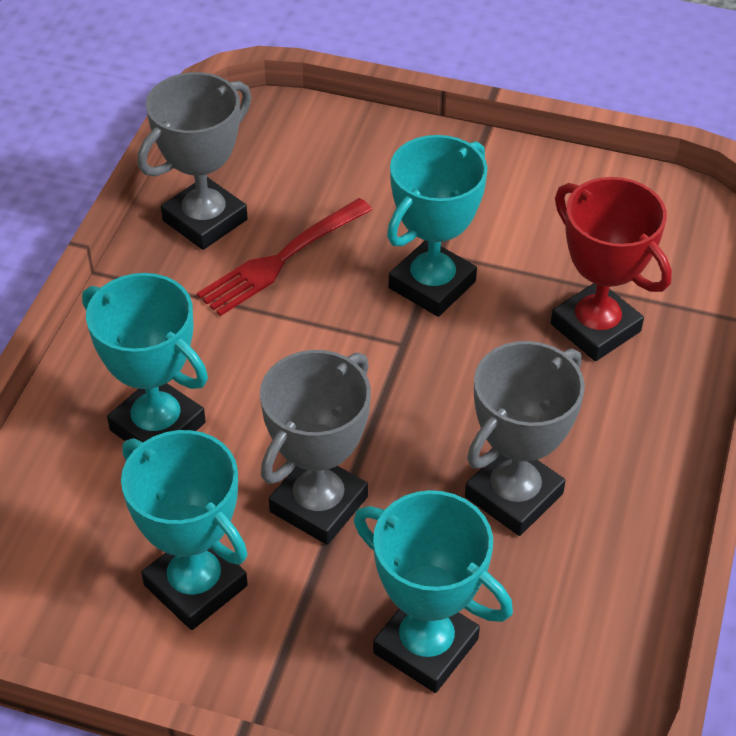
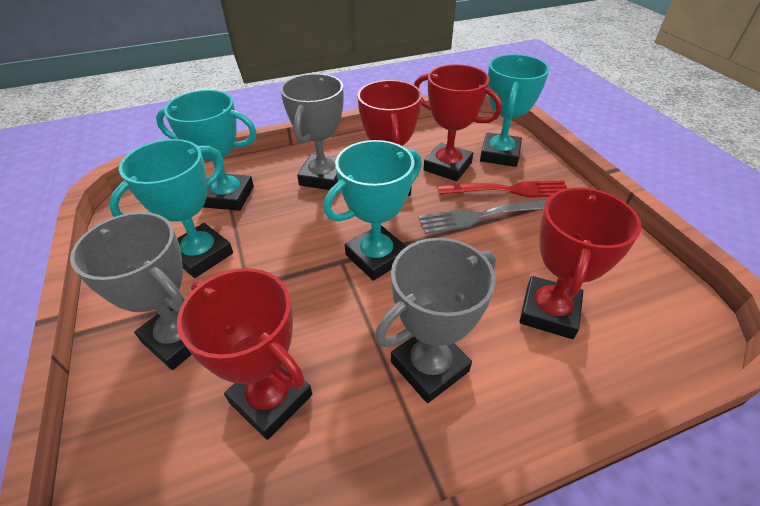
grey fork: none = 0 -> [418,199,547,234] = 1
red trophy: [551,177,672,361] = 1 -> [177,268,312,440] [357,80,422,196] [414,64,502,181] [519,187,642,339] = 4

